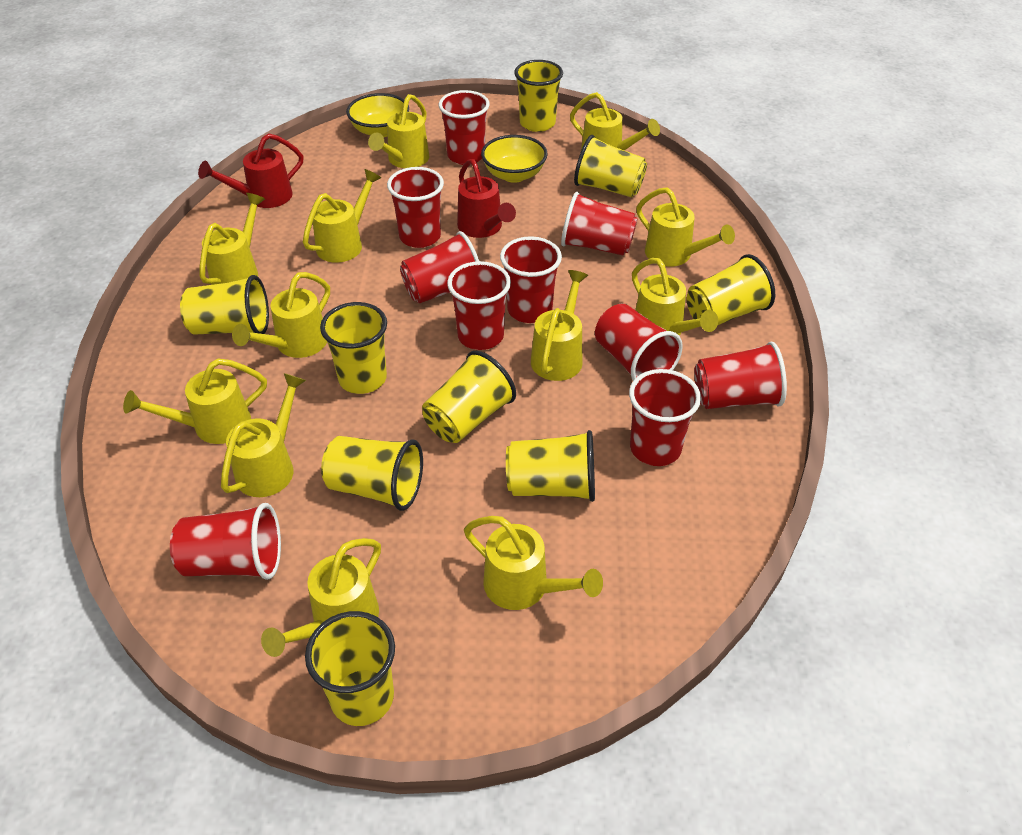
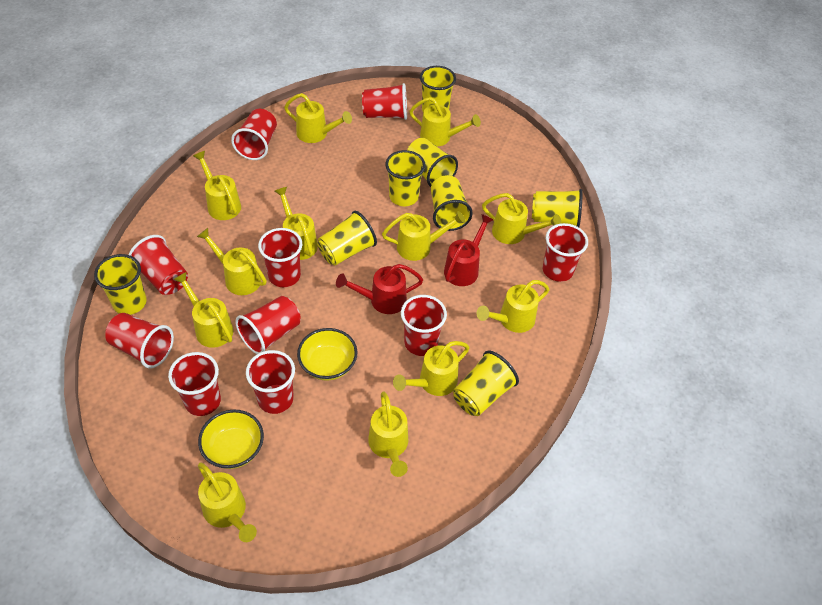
yellow cup: [180,275,269,335] [305,611,395,726] [320,302,387,394] [321,436,423,511] [422,351,516,443] [506,430,595,502] [514,60,563,132] [574,135,647,198] [687,254,775,325] = 9 -> [94,254,147,315] [317,211,377,266] [385,150,426,206] [407,138,458,187] [420,66,456,112] [431,175,473,231] [453,351,519,416] [532,189,582,227] = 8

